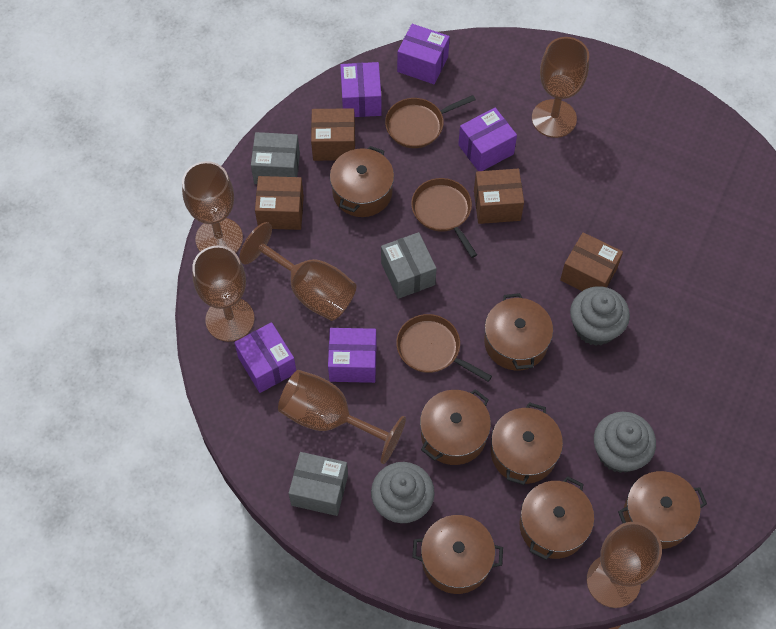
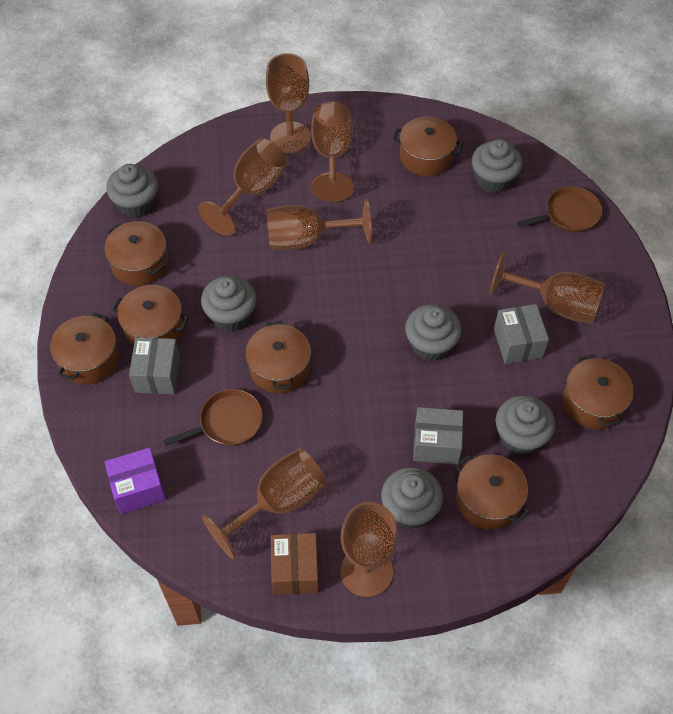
brown box: [255,176,304,230] [311,108,355,161] [474,169,524,224] [560,232,623,291] = 4 -> [271,533,319,595] = 1
brown goblet: [182,161,243,253] [192,246,254,342] [239,222,356,321] [278,370,406,464] [532,37,589,138] [587,522,662,608] = 6 -> [198,139,287,236] [202,448,327,559] [266,53,311,153] [266,199,372,250] [311,102,354,202] [341,502,398,597] [489,252,605,324] = 7
brown pan: [385,95,476,148] [396,314,492,382] [411,178,477,258] = 3 -> [163,389,263,446] [517,186,602,232] = 2
grey cupcake: [371,462,435,524] [570,286,630,346] [594,412,656,473] = 3 -> [106,164,158,218] [201,276,256,331] [381,467,443,529] [405,304,462,361] [472,139,522,193] [496,395,555,455] = 6
purple box: [234,322,296,393] [328,328,377,383] [340,62,381,117] [397,24,450,84] [458,108,517,171] = 5 -> [105,447,166,514] = 1

